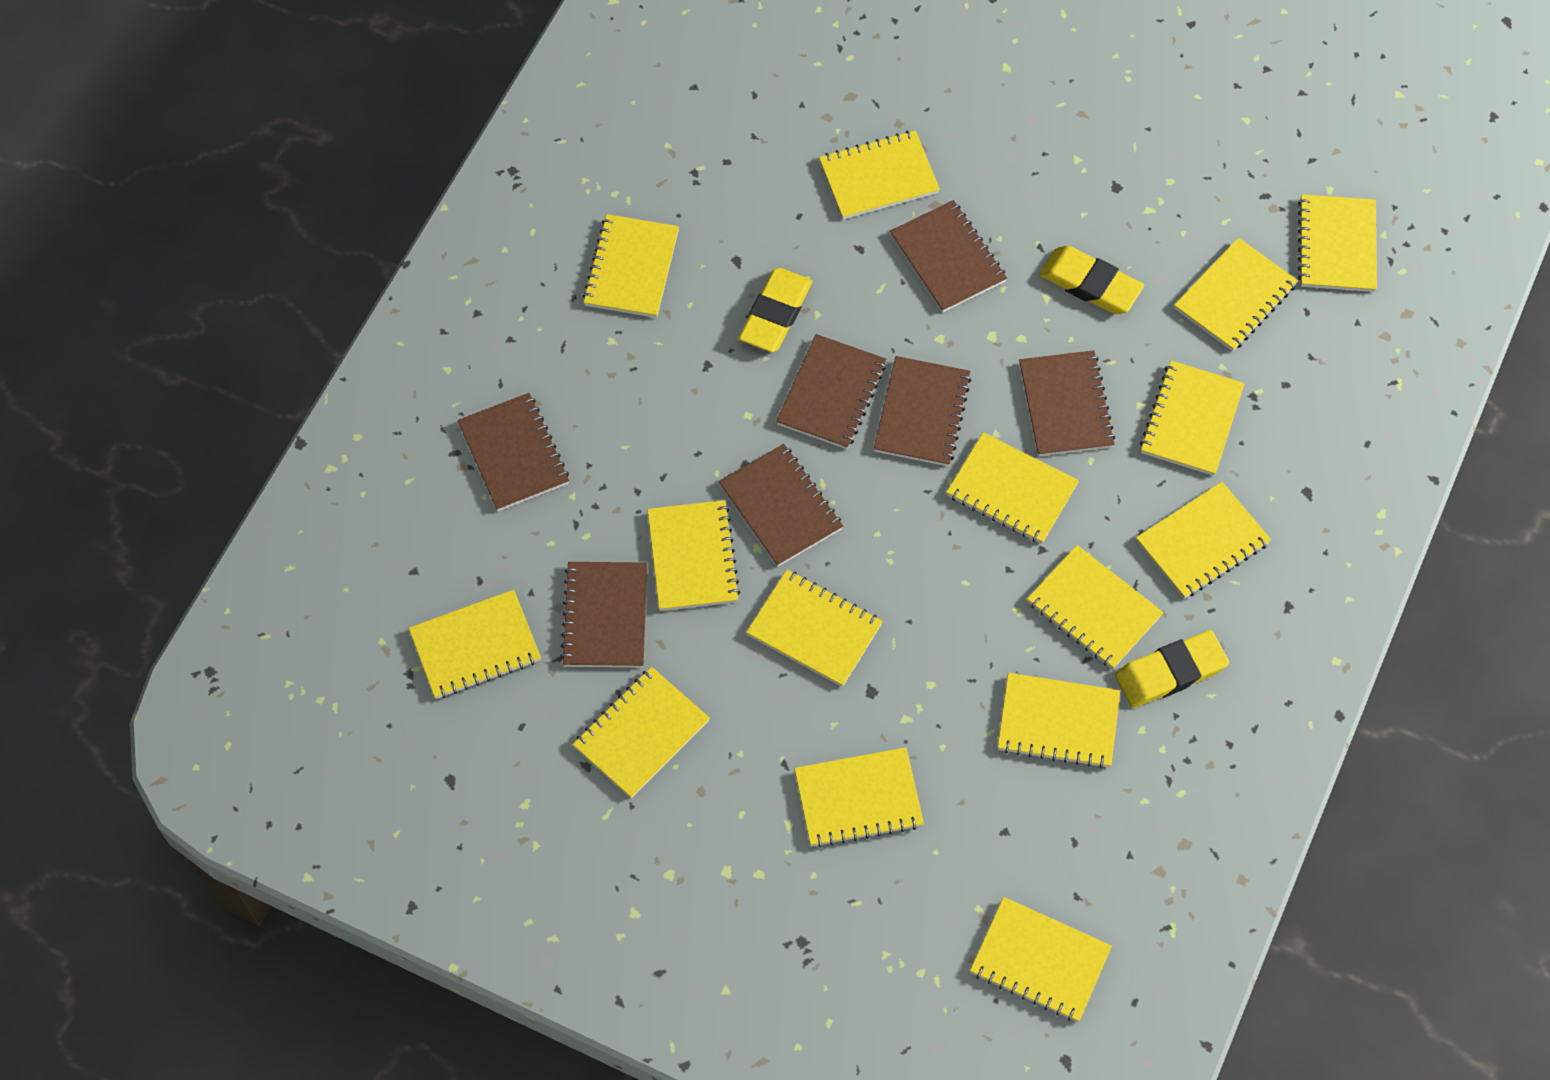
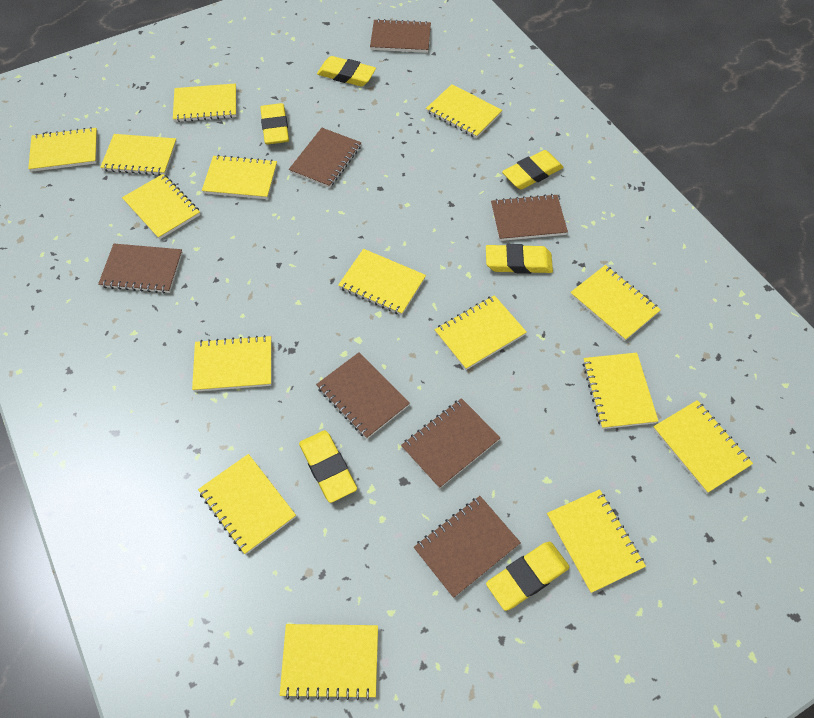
yellow eraser: [739,268,812,352] [1039,246,1144,314] [1115,630,1229,708] = 3 -> [260,103,289,145] [299,430,357,503] [317,56,376,87] [486,244,553,274] [486,542,570,611] [502,150,563,190] = 6

